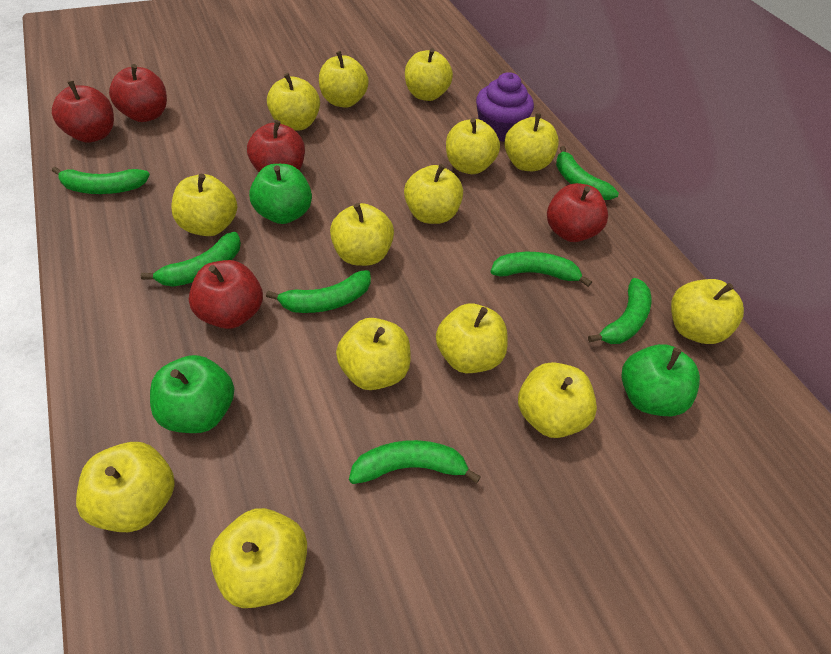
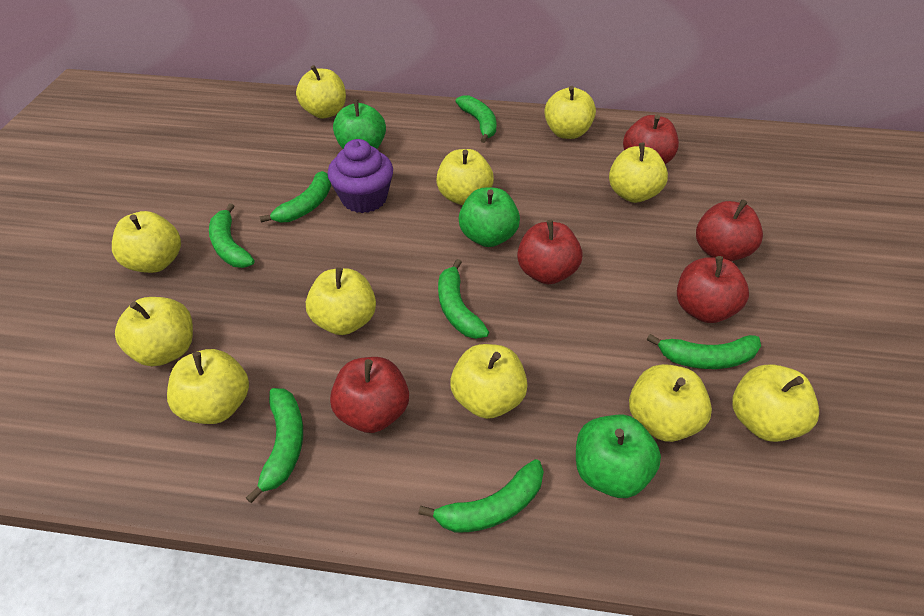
yellow apple: [76,442,175,532] [171,174,237,236] [210,508,307,608] [267,73,320,131] [319,51,369,108] [330,203,394,266] [336,318,411,390] [404,164,463,224] [405,48,453,101] [436,304,508,373] [446,118,500,174] [504,113,559,171] [518,362,597,438] [671,279,744,344] = 14 -> [112,211,181,273] [115,297,193,366] [167,349,249,424] [296,65,346,119] [306,267,376,335] [436,149,494,205] [450,344,528,419] [544,86,596,139] [609,143,668,203] [629,364,712,442] [732,364,819,442] = 11

